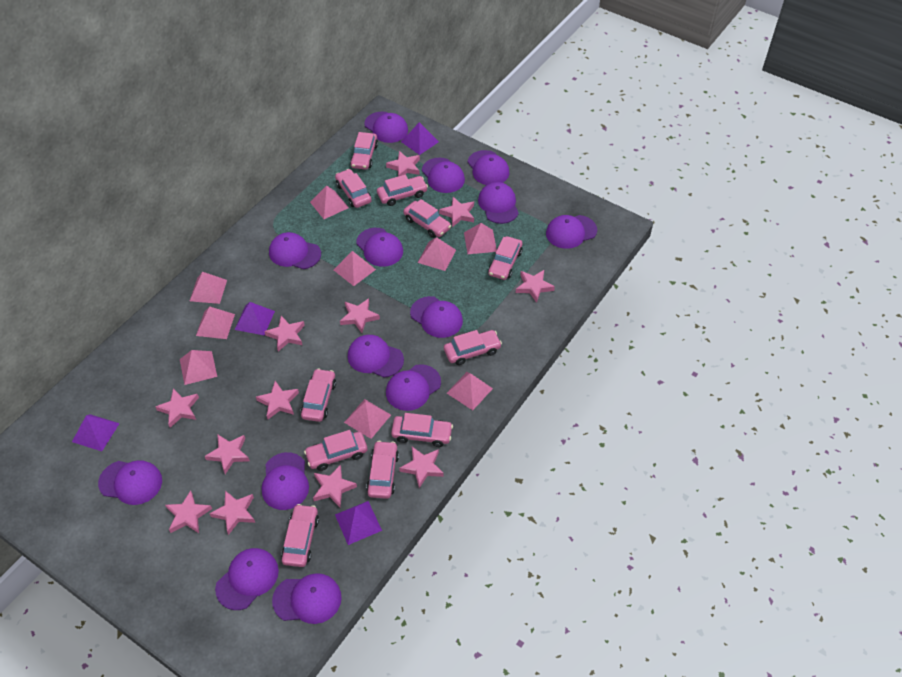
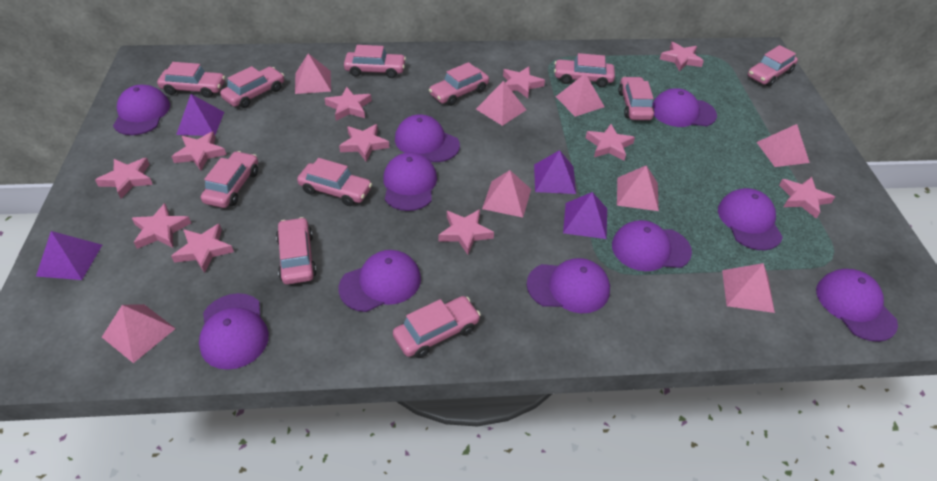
pink pyramid: [180,350,217,385] [190,272,227,304] [196,306,235,339] [310,186,349,219] [334,251,376,286] [344,399,391,439] [417,237,456,271] [447,372,493,410] [464,223,497,254] = 9 -> [102,304,176,363] [295,53,331,94] [476,81,526,126] [482,170,531,218] [556,73,605,117] [617,165,659,211] [722,263,775,313] [757,124,810,167] = 8
pink star: [155,388,199,428] [165,491,212,533] [205,434,250,474] [209,491,255,535] [256,381,299,419] [264,316,305,351] [313,464,357,507] [340,298,380,333] [386,151,420,176] [399,447,444,488] [439,197,474,227] [516,270,555,303] = 12 -> [95,158,153,199] [132,203,191,249] [171,131,226,170] [171,224,234,273] [324,87,372,121] [339,124,389,161] [438,209,494,255] [503,66,545,98] [586,124,635,161] [660,42,704,71] [779,177,835,219] = 11
purple cap: [98,460,162,505] [215,548,279,610] [262,452,309,510] [269,232,321,269] [272,573,342,624] [348,335,404,378] [356,228,403,267] [364,111,408,143] [386,364,441,411] [410,296,463,338] [422,158,465,193] [468,150,509,185] [478,182,519,224] [546,215,597,249] = 14 -> [113,85,170,135] [199,293,269,370] [338,250,421,312] [383,152,437,211] [395,114,460,162] [526,258,610,313] [612,220,692,271] [652,88,717,127] [718,188,783,250] [816,269,898,342] = 10

